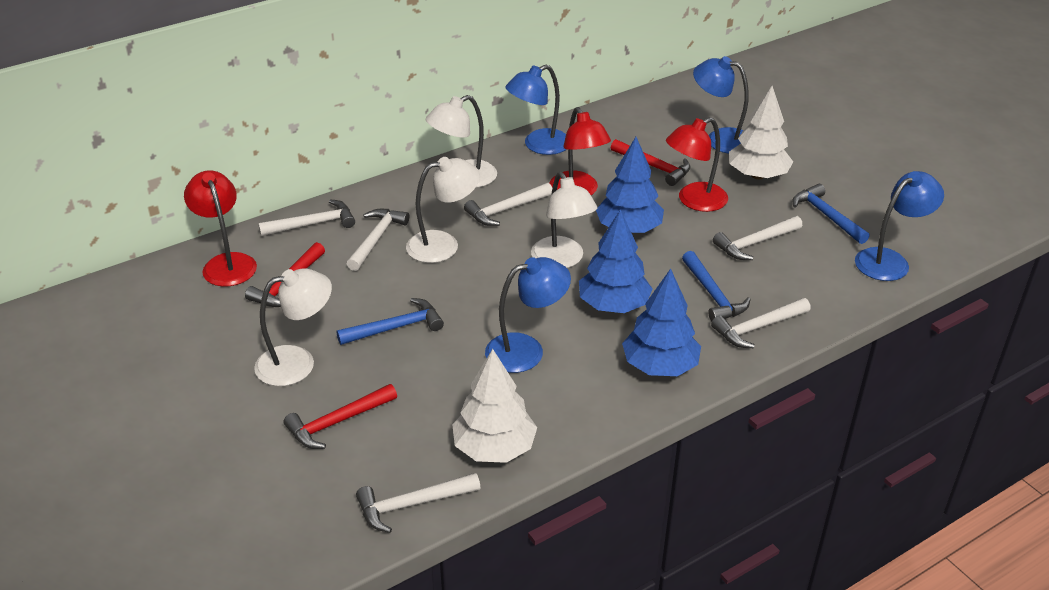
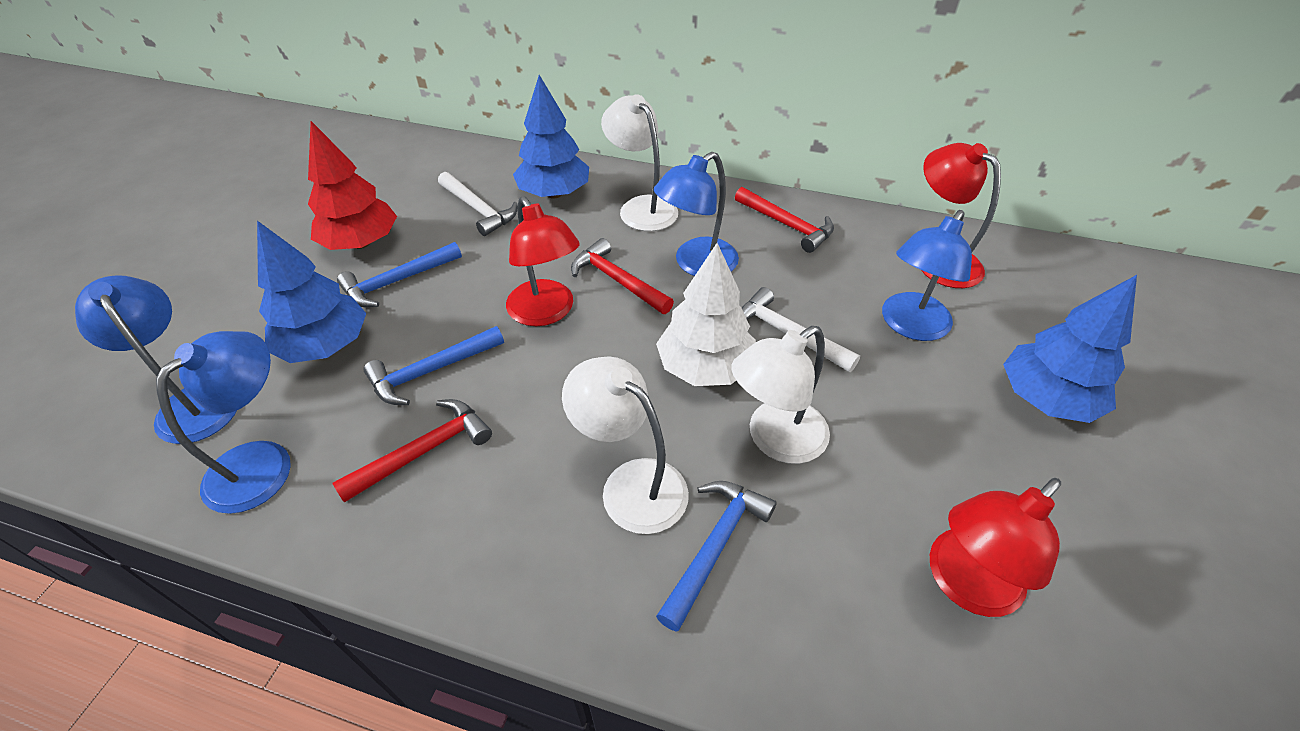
red tree: none = 0 -> [308,121,397,250] = 1
white hammer: [258,199,355,236] [347,209,409,271] [356,473,481,533] [464,183,552,226] [711,298,811,348] [713,216,802,260] = 6 -> [438,172,518,236] [742,287,860,372] = 2
white lamp: [254,269,332,386] [406,157,480,263] [426,95,497,187] [531,172,598,268] = 4 -> [562,357,689,534] [601,94,678,231] [731,326,830,464] = 3
white tree: [452,349,537,463] [729,86,793,179] = 2 -> [656,243,756,386] = 1

